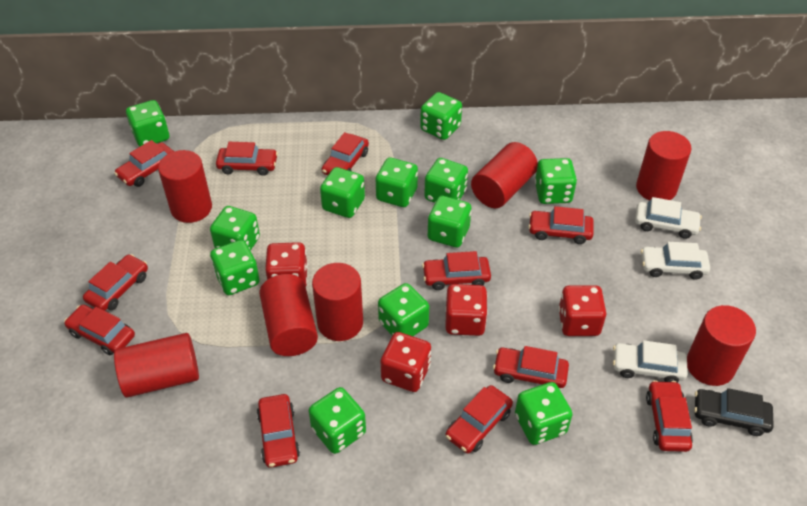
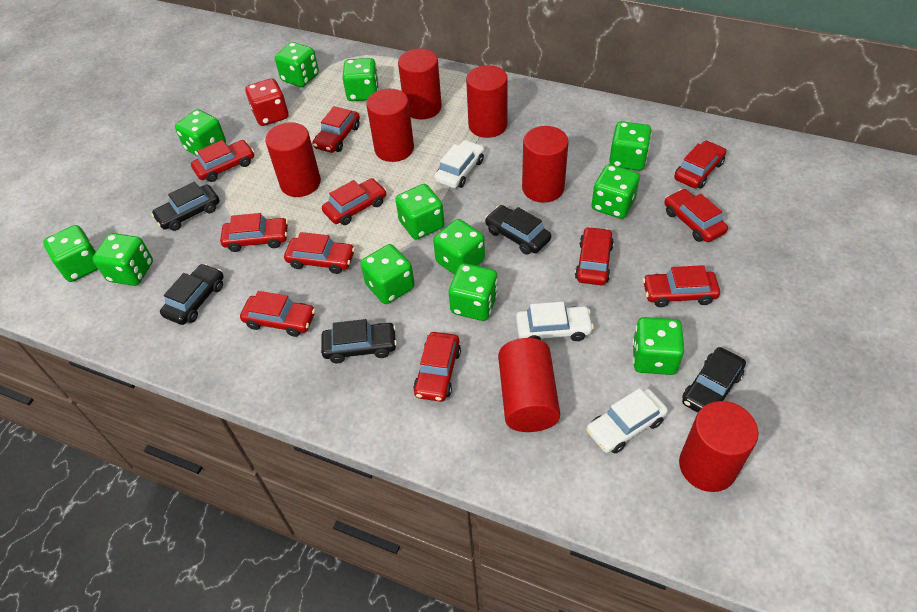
black car: [694,388,774,436] = 1 -> [151,182,220,231] [160,264,224,325] [321,319,397,363] [485,205,551,255] [682,347,746,413] = 5
red dice: [265,242,308,287] [381,332,431,392] [445,284,488,336] [558,285,606,336] = 4 -> [246,78,288,126] = 1

